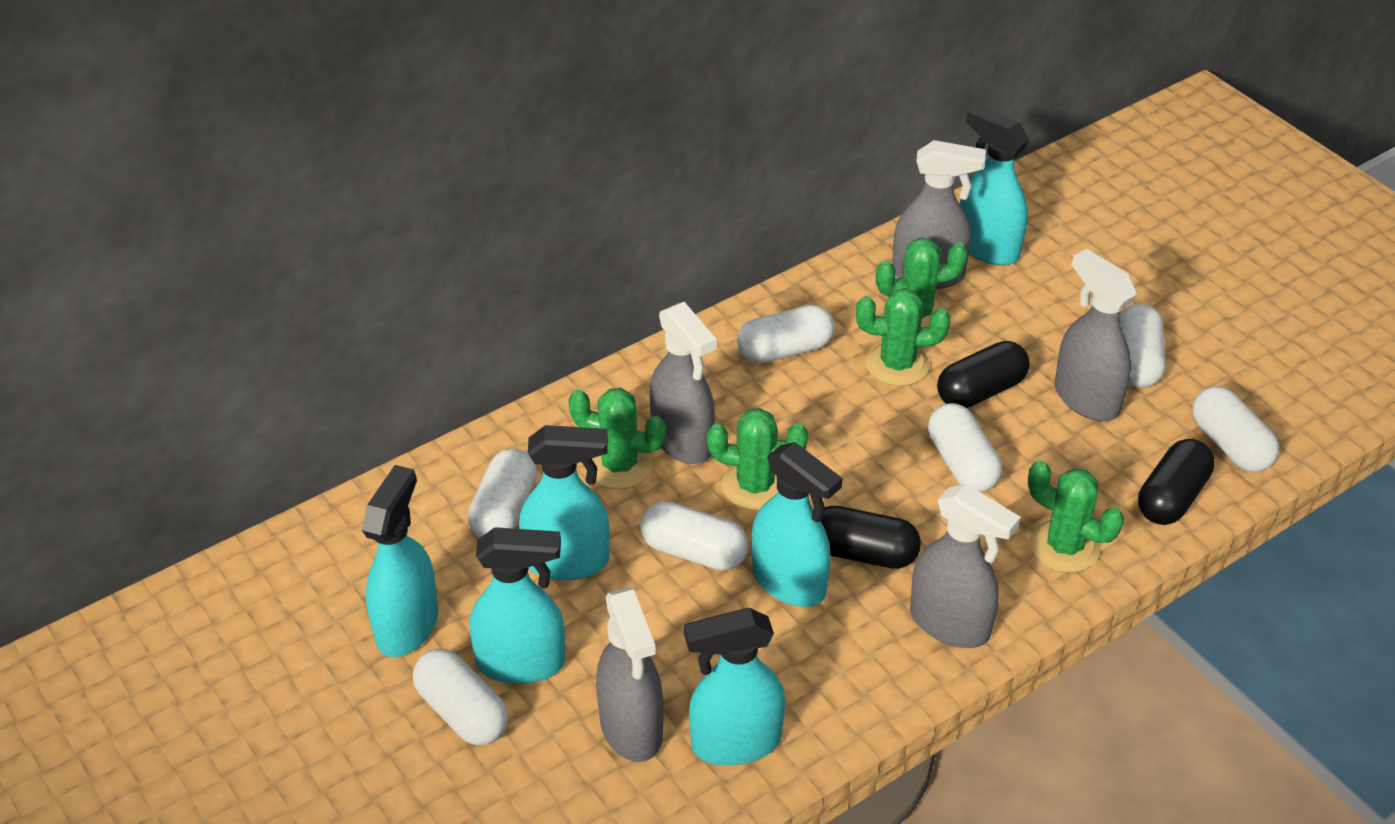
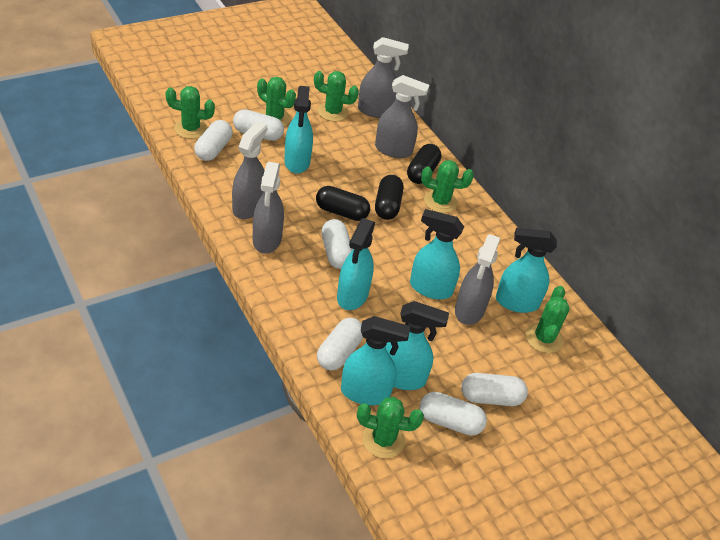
green cactus: [568,388,666,489] [707,408,808,510] [856,288,950,386] [876,237,968,327] [1028,461,1124,573] = 5 -> [165,86,215,139] [257,77,296,126] [314,71,359,122] [357,397,424,459] [421,160,474,213] [526,286,570,353] = 6
white capsule: [413,649,508,745] [467,448,537,538] [640,502,749,570] [737,305,835,363] [928,403,1002,492] [1119,304,1166,388] [1192,386,1279,472] = 7 -> [194,120,232,161] [233,109,284,141] [317,318,363,370] [321,219,353,269] [420,392,487,436] [461,373,528,406] = 6

